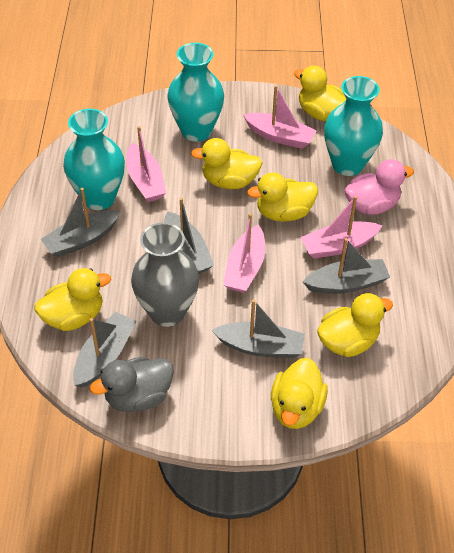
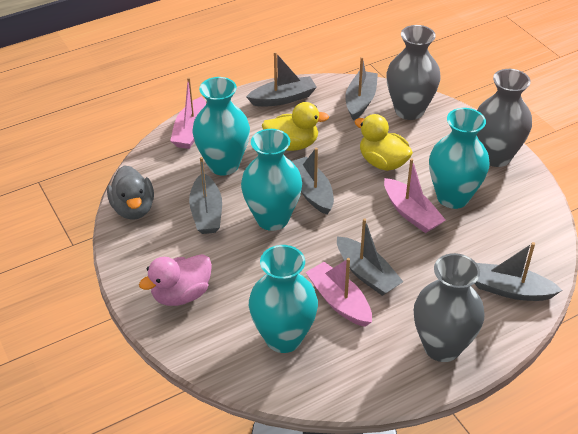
grey boat: [41,188,120,257] [73,312,136,388] [164,198,214,274] [212,299,305,358] [303,238,390,294] = 5 -> [189,157,222,234] [246,52,317,107] [291,148,334,215] [337,218,403,296] [346,57,378,121] [474,242,563,301] = 6
grey vase: [131,222,199,327] = 1 -> [386,25,441,120] [414,253,484,362] [477,69,532,167] = 3
pink boat: [126,126,166,202] [223,213,265,293] [243,85,317,149] [300,196,383,258] = 4 -> [170,77,206,149] [306,258,372,327] [384,158,446,233] = 3
turquoise vase: [63,109,125,210] [168,43,224,141] [324,76,383,176] = 3 -> [192,77,250,175] [241,129,302,231] [249,245,318,353] [429,108,490,209] = 4
yellow duck: [35,268,111,331] [191,138,262,189] [247,173,318,222] [271,358,328,429] [294,65,346,121] [317,293,393,357] = 6 -> [262,102,329,151] [355,114,413,171] = 2

